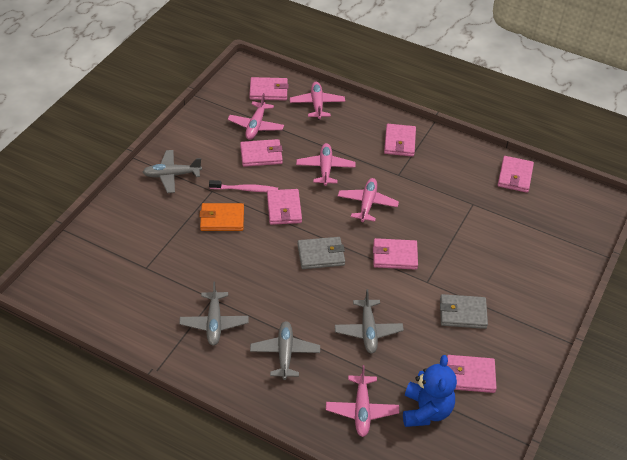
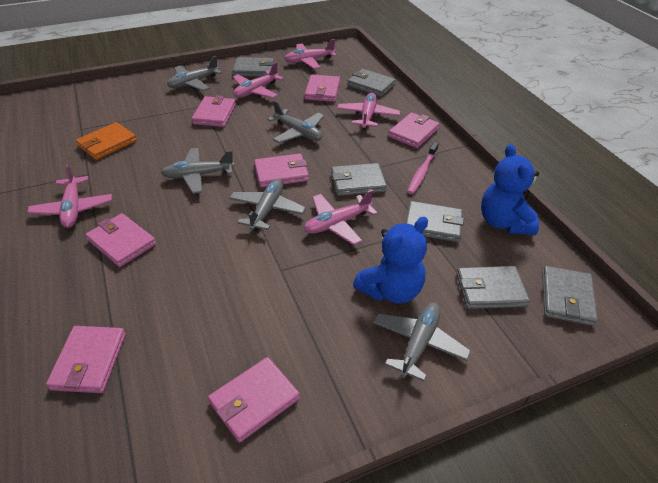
blue teddy bear: [403,355,457,427] = 1 -> [353,217,428,303] [481,144,539,235] = 2
grey plane: [143,150,202,193] [179,281,249,346] [250,321,320,380] [335,289,404,353] = 4 -> [161,148,234,194] [167,56,222,91] [229,179,306,231] [267,101,324,143] [373,303,471,381] = 5
grey wallet: [297,237,345,269] [440,294,488,329] = 2 -> [233,57,274,77] [331,163,387,196] [347,69,396,97] [406,201,464,242] [457,266,530,309] [542,266,598,326] = 6

